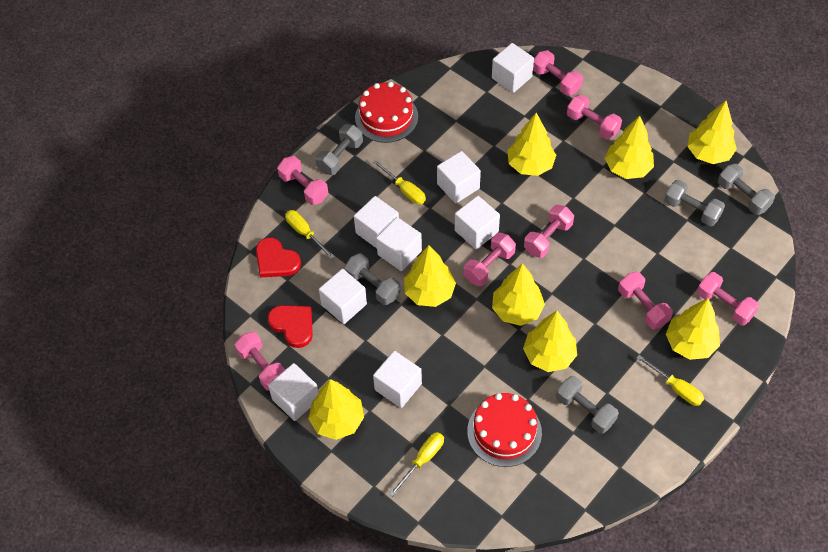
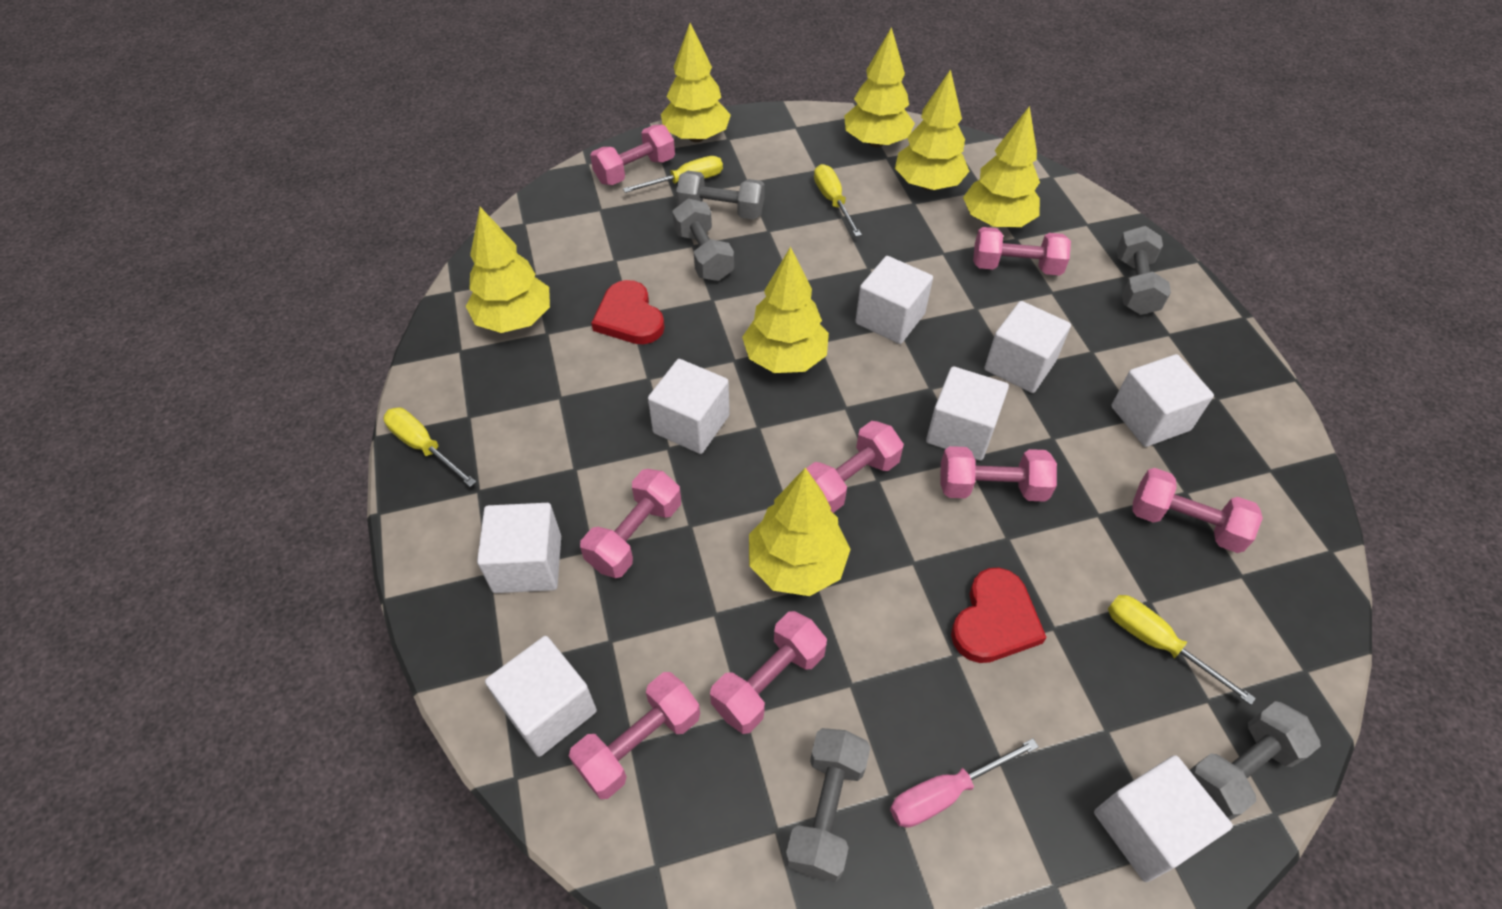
pink screwdriver: none = 0 -> [890,738,1039,828] = 1
red cake: [355,82,418,143] [467,393,542,467] = 2 -> none = 0
yellow tree: [308,379,364,440] [404,245,456,307] [492,263,545,326] [507,113,556,176] [523,311,577,372] [605,116,654,179] [666,298,720,360] [687,101,737,164] = 8 -> [466,207,550,333] [661,23,731,142] [742,247,829,373] [749,468,851,596] [844,27,915,147] [895,69,969,190] [963,106,1040,227] = 7

